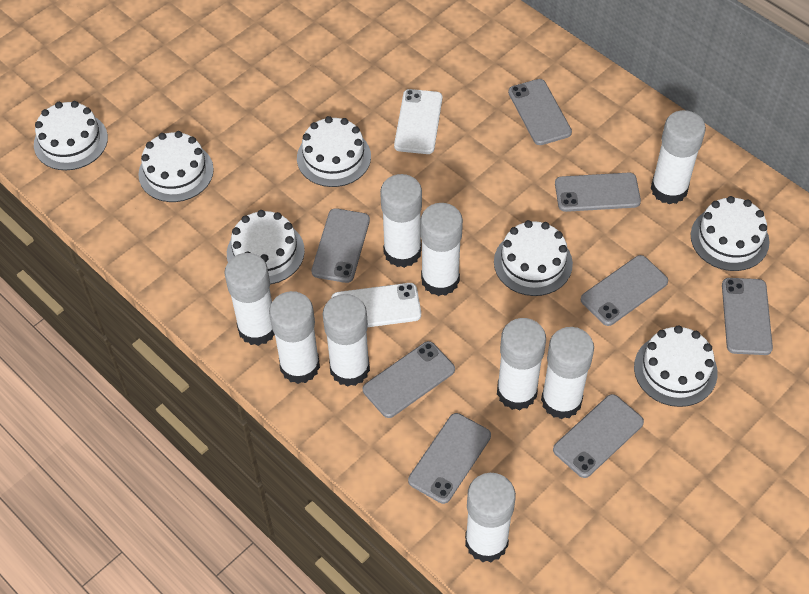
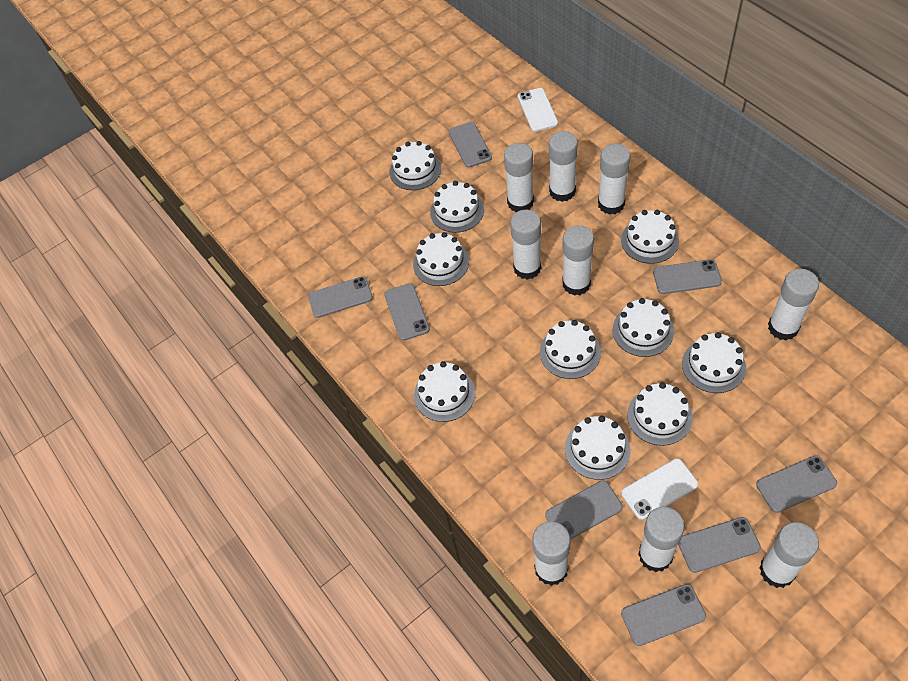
white cake: [34,101,108,170] [138,131,214,202] [227,210,305,284] [297,116,371,187] [494,220,573,296] [634,325,718,407] [691,196,770,271] = 7 -> [389,141,441,190] [413,232,469,286] [414,361,475,422] [430,181,484,233] [540,320,601,379] [565,416,631,480] [613,298,674,357] [621,210,679,264] [627,382,693,446] [682,332,746,393] = 10

